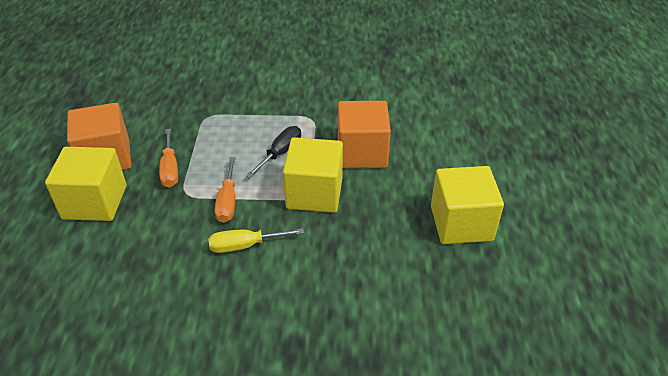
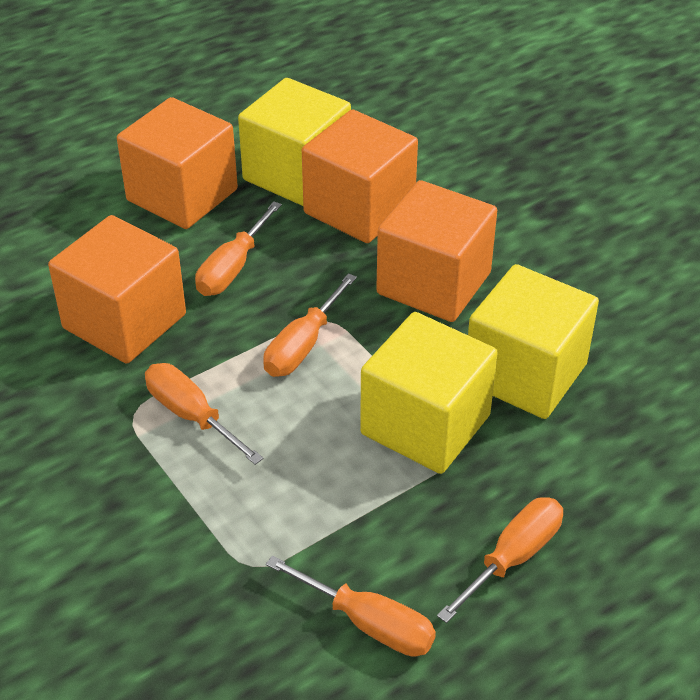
black screwdriver: [246,126,301,178] = 1 -> none = 0
orange cube: [67,103,131,170] [338,101,391,168] = 2 -> [48,215,186,364] [117,97,238,229] [302,109,418,243] [376,180,497,322] = 4
orange screwdriver: [159,129,178,188] [215,157,236,223] = 2 -> [145,363,264,465] [195,201,282,296] [263,273,357,377] [266,556,436,657] [437,497,563,623] = 5
yellow screwdriver: [209,228,304,253] = 1 -> none = 0

